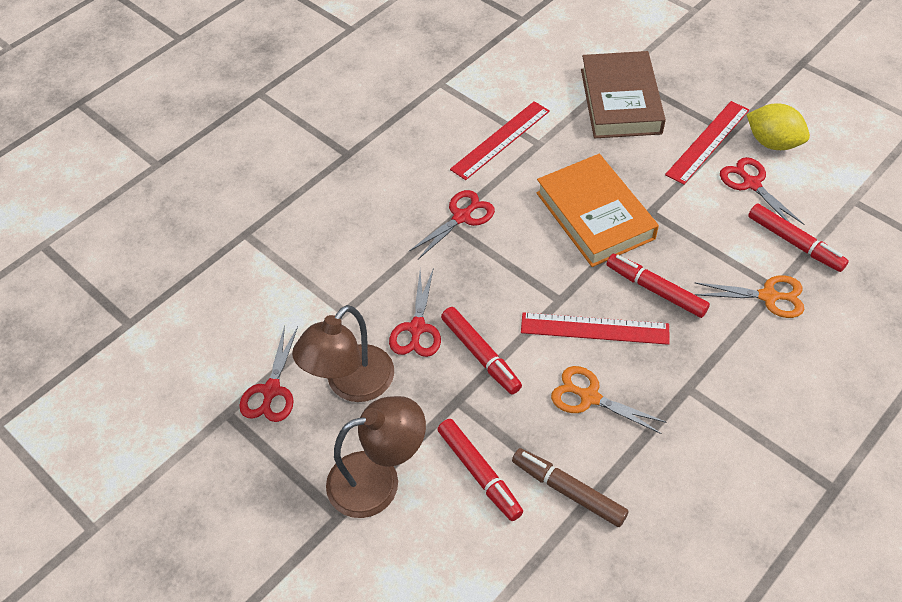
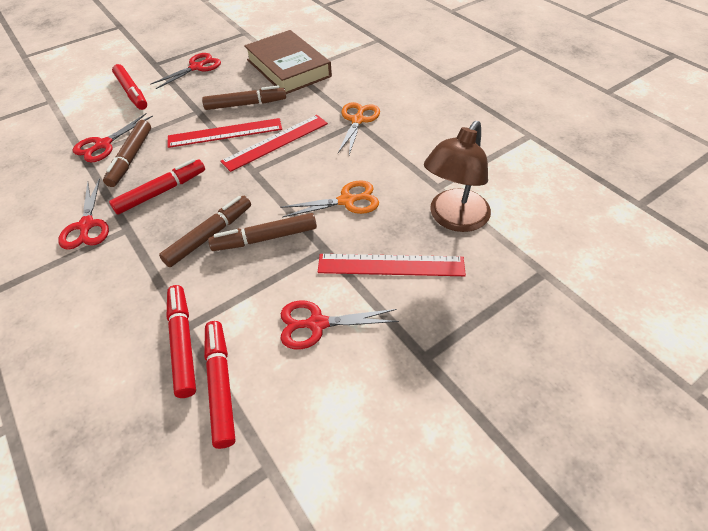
brown lamp: [292,305,394,402] [326,396,426,518] = 2 -> [424,121,491,232] = 1
brown marker: [512,448,629,527] = 1 -> [103,120,151,187] [159,196,251,267] [202,85,286,110] [208,213,317,251] = 4
orange book: [536,154,659,267] = 1 -> none = 0
yellow lemon: [747,103,810,150] = 1 -> none = 0

